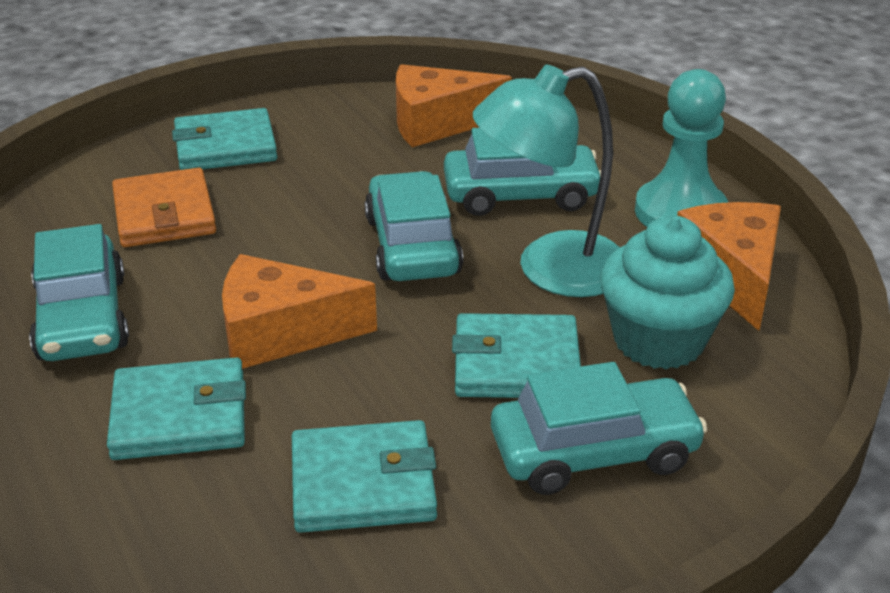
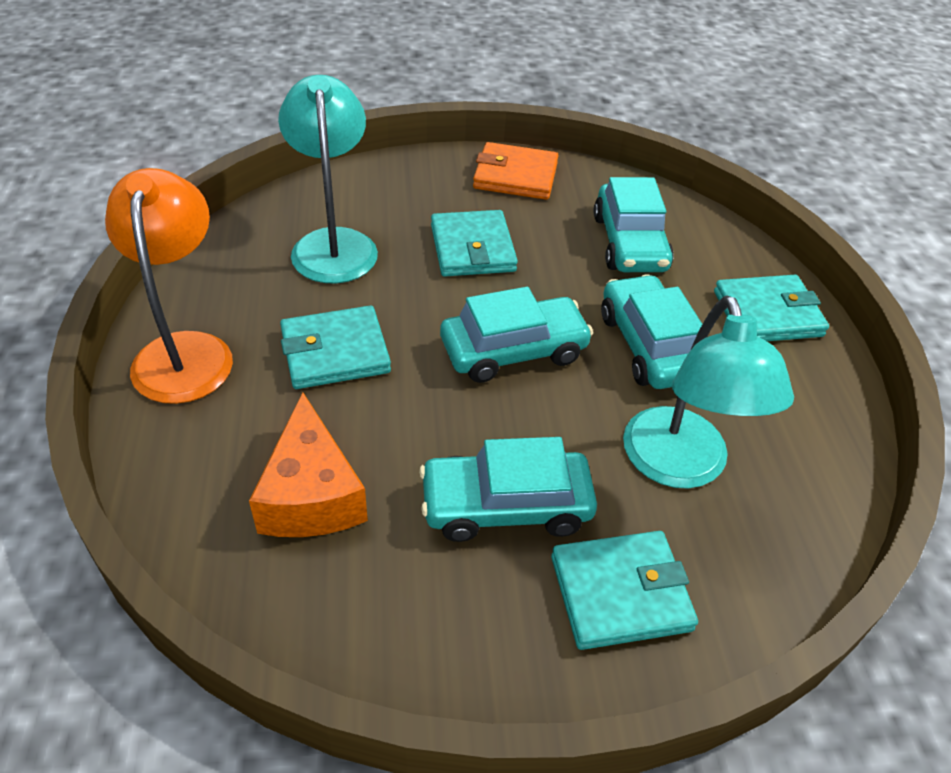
orange cheese: [222,254,377,369] [396,64,512,147] [677,202,781,331] = 3 -> [249,392,368,537] = 1
orange lamp: none = 0 -> [105,168,233,404] = 1
turquoise cupcake: [600,215,735,370] = 1 -> none = 0
turquoise lamp: [473,65,620,297] = 1 -> [278,75,378,283] [623,296,794,489] = 2
turquoise pawn: [635,69,728,227] = 1 -> none = 0

